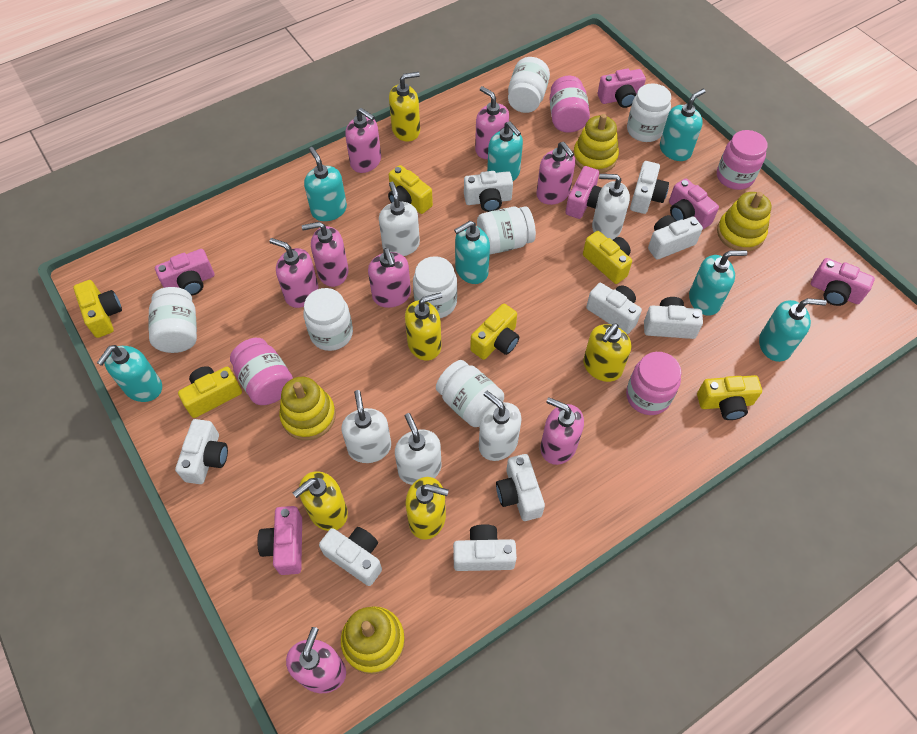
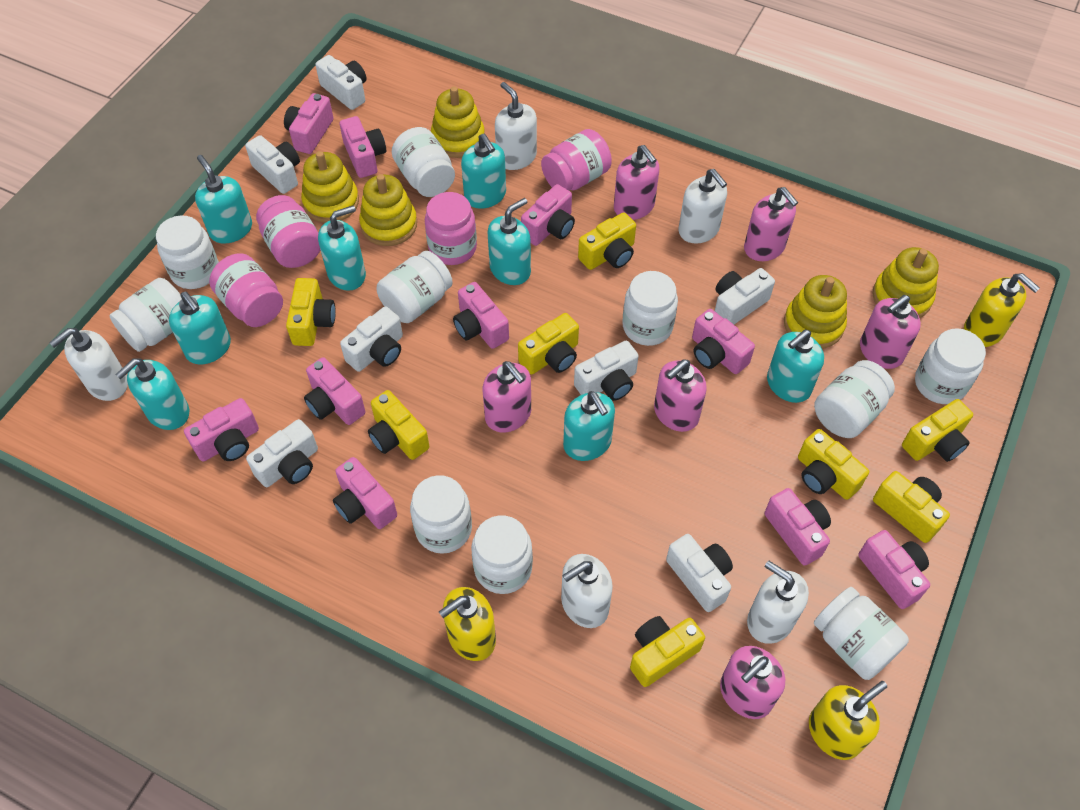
pink camera: [155,249,214,296] [257,506,302,575] [565,166,602,219] [598,69,646,108] [669,178,719,230] [811,258,875,306] = 6 -> [184,398,259,461] [284,93,334,154] [304,357,365,425] [333,457,397,529] [340,116,386,178] [453,282,509,349] [521,184,575,246] [692,309,755,374] [765,488,831,566] [858,530,930,609] = 10
pink soap dispenser: [270,238,319,308] [286,627,346,693] [302,222,349,287] [345,108,381,173] [368,248,411,308] [475,86,509,159] [536,142,575,205] [540,397,584,465] = 8 -> [483,361,531,433] [614,145,659,220] [654,360,707,432] [720,646,785,719] [744,187,798,261] [860,295,921,369] = 6
turquoise soap dispenser: [97,345,162,402] [304,147,347,221] [454,221,490,284] [487,121,523,181] [660,89,706,161] [689,250,748,316] [759,298,827,362] = 7 -> [115,358,189,430] [169,292,231,365] [195,155,252,244] [318,205,366,291] [461,134,506,209] [487,198,531,285] [563,391,615,461] [767,330,824,403] = 8
white camera: [175,419,228,484] [319,527,382,586] [453,524,517,571] [464,171,513,212] [496,454,545,521] [586,283,642,334] [630,161,669,214] [644,297,703,339] [648,215,703,260] = 9 -> [245,135,300,194] [246,419,318,487] [315,55,367,110] [340,306,403,372] [574,341,639,401] [666,534,733,612] [715,268,775,324] = 7
white jar: [148,287,197,353] [303,288,353,351] [413,256,457,318] [436,360,504,427] [477,206,536,254] [508,57,550,113] [627,83,671,142] = 7 -> [110,278,182,352] [156,216,219,289] [377,251,453,323] [392,127,455,197] [410,475,472,554] [471,516,533,594] [622,271,678,346] [814,360,895,438] [814,587,909,680] [915,328,986,404] = 10
yellow camera: [73,280,122,338] [178,366,242,418] [388,165,433,214] [470,304,519,360] [583,231,632,284] [697,375,762,420] = 6 -> [286,278,336,346] [368,390,429,460] [518,313,579,374] [578,212,636,270] [630,616,705,687] [798,429,869,500] [873,471,950,543] [902,399,973,462] = 8
yellow soap dispenser: [293,471,348,531] [389,72,420,142] [405,292,442,361] [406,477,449,540] [583,323,631,382] = 5 -> [439,587,496,661] [809,681,887,760] [964,273,1040,347] = 3
yellow stacking toy: [279,377,336,440] [341,606,405,674] [573,114,619,173] [717,192,771,252] = 4 -> [301,151,359,223] [359,174,417,246] [431,87,485,158] [784,275,847,349] [872,247,939,318] = 5

